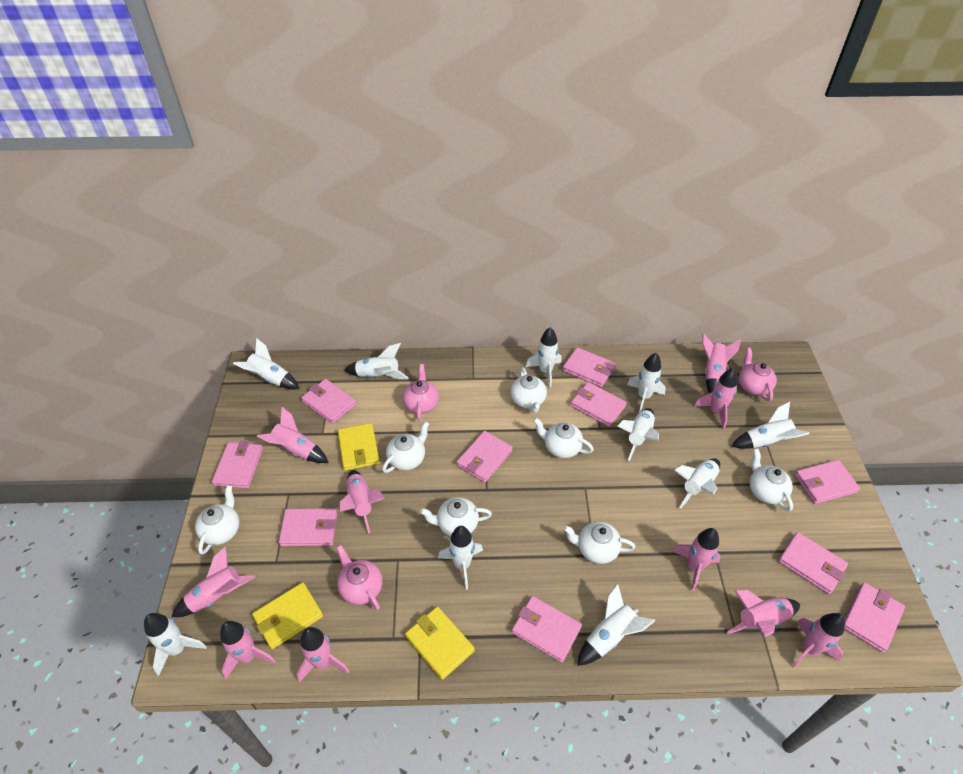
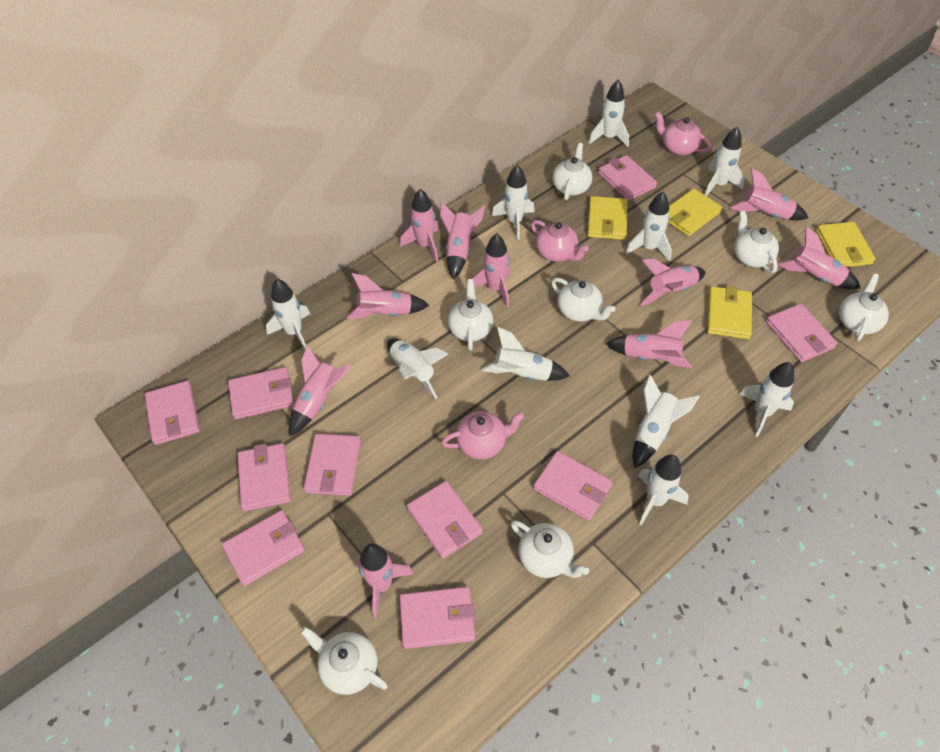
yellow wallet: [252,582,323,649] [338,423,380,471] [405,606,475,680] = 3 -> [587,196,628,240] [668,188,722,236] [707,286,752,339] [816,222,876,267] = 4

